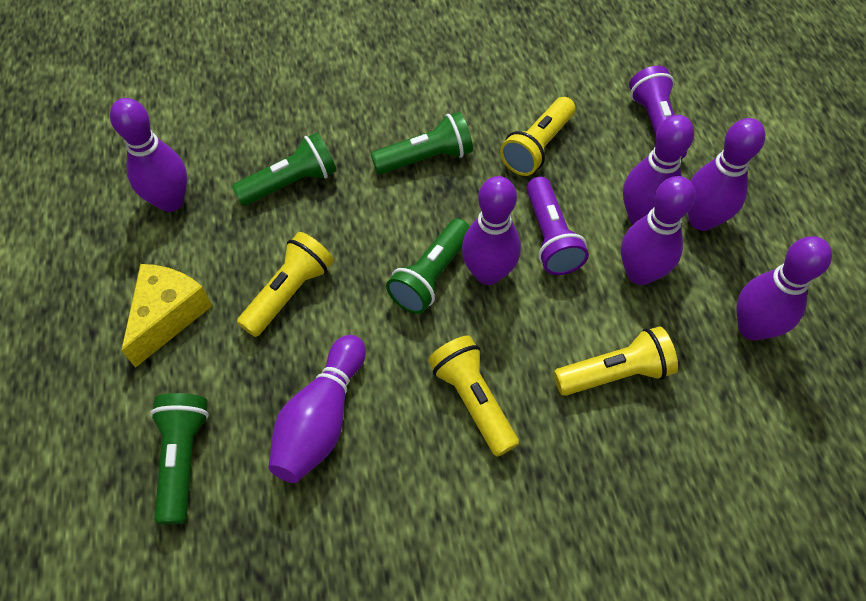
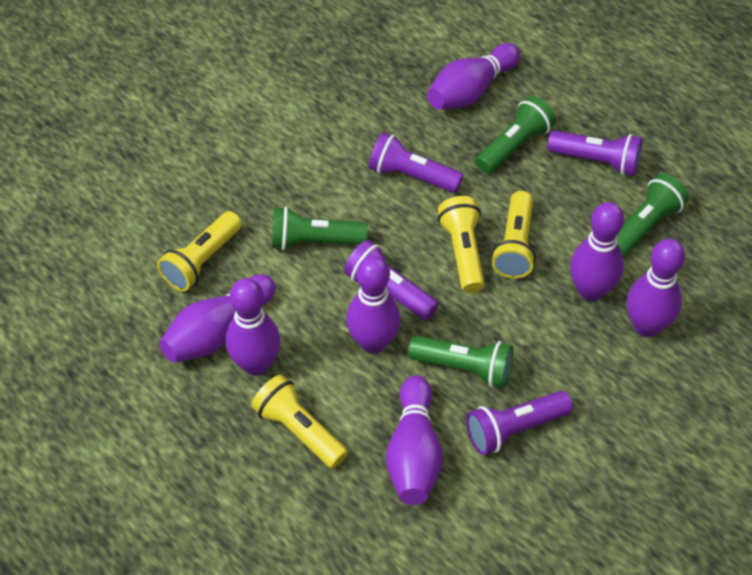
purple flashlight: [526,177,589,275] [629,66,687,159] = 2 -> [344,240,439,320] [369,132,463,193] [466,391,573,455] [547,130,642,176] = 4
yellow cheese: [121,264,213,368] = 1 -> none = 0

